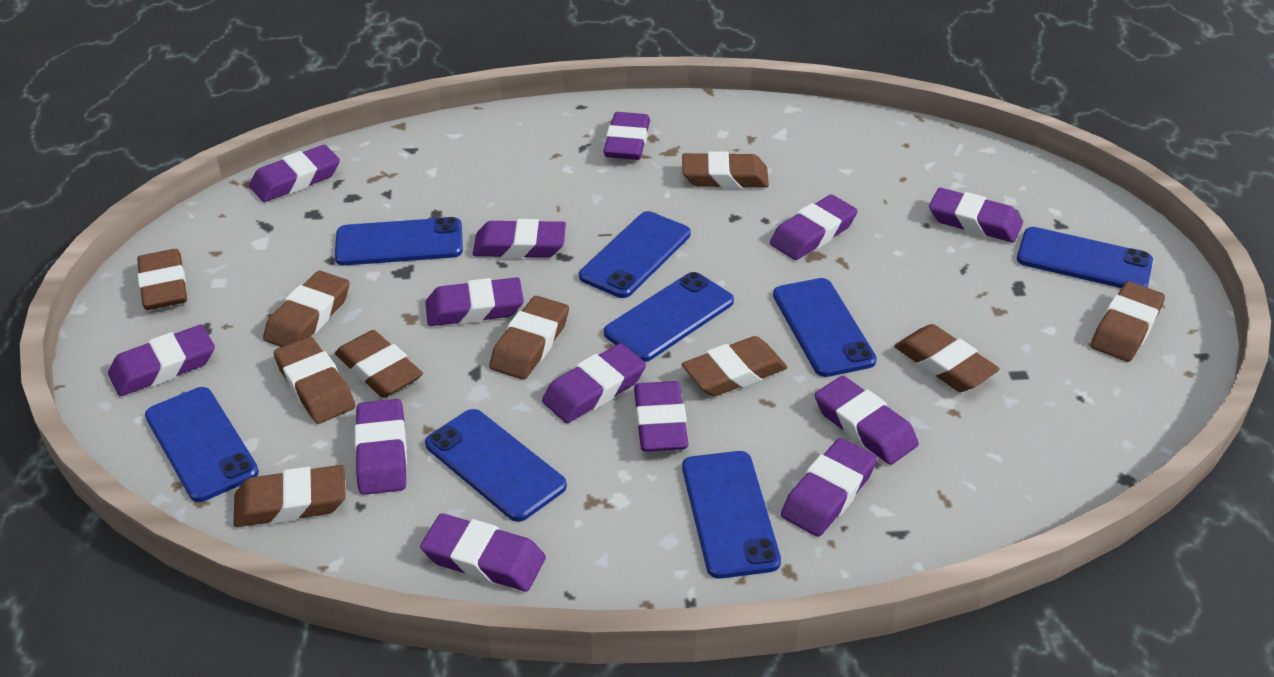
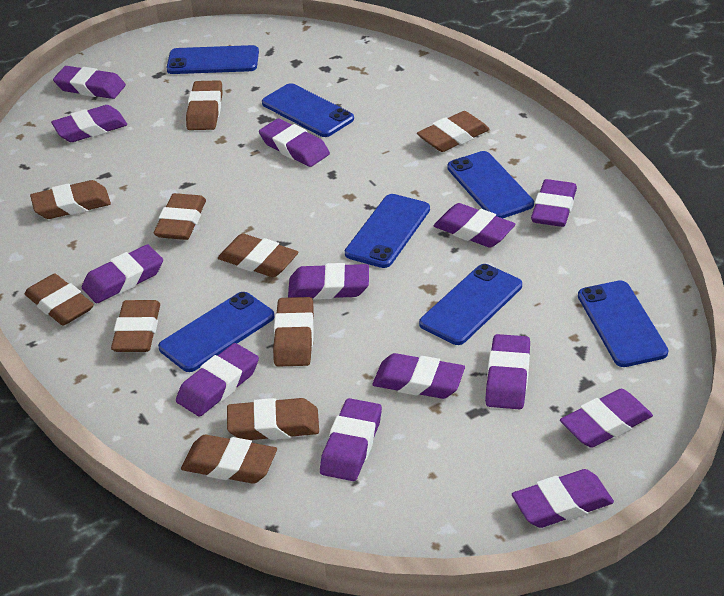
blue phone: [145,387,259,502] [335,217,463,266] [425,409,567,522] [579,212,691,298] [604,272,734,362] [682,451,781,579] [773,278,877,377] [1017,227,1153,288] = 8 -> [158,292,275,372] [166,45,259,74] [262,83,354,137] [345,194,430,268] [419,264,522,345] [447,151,534,218] [578,280,668,367] = 7

